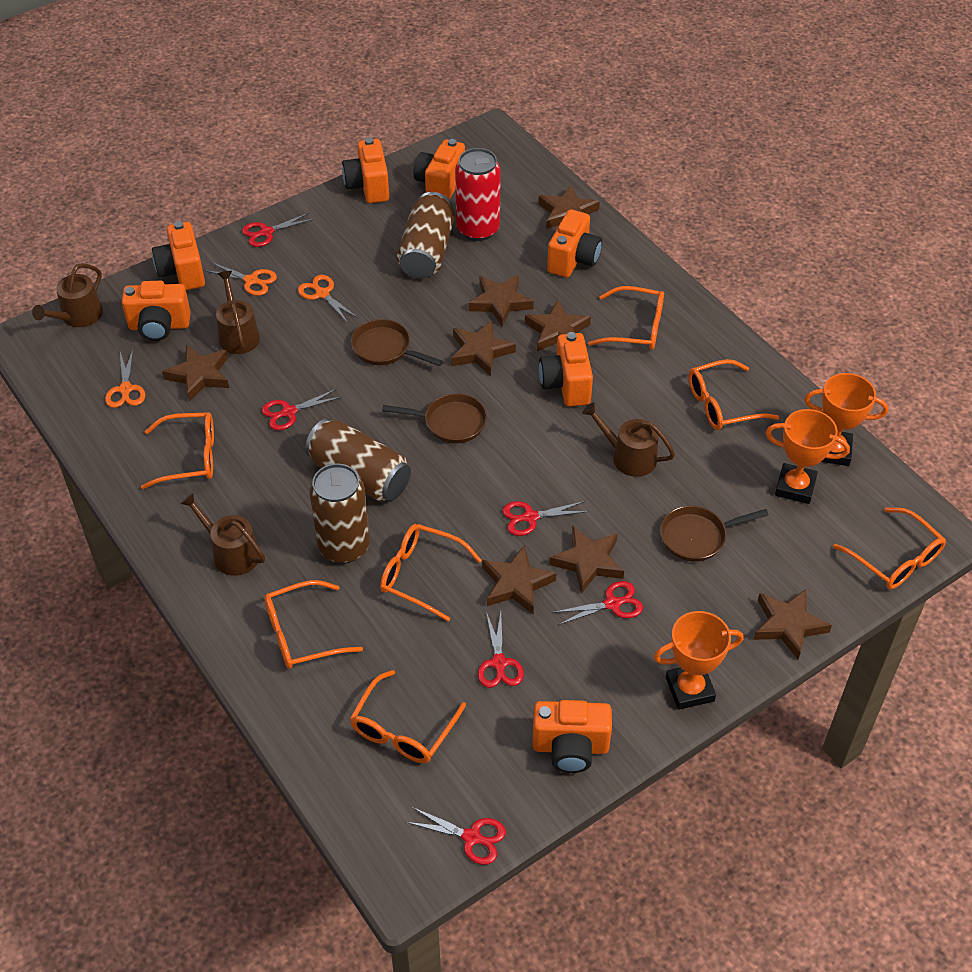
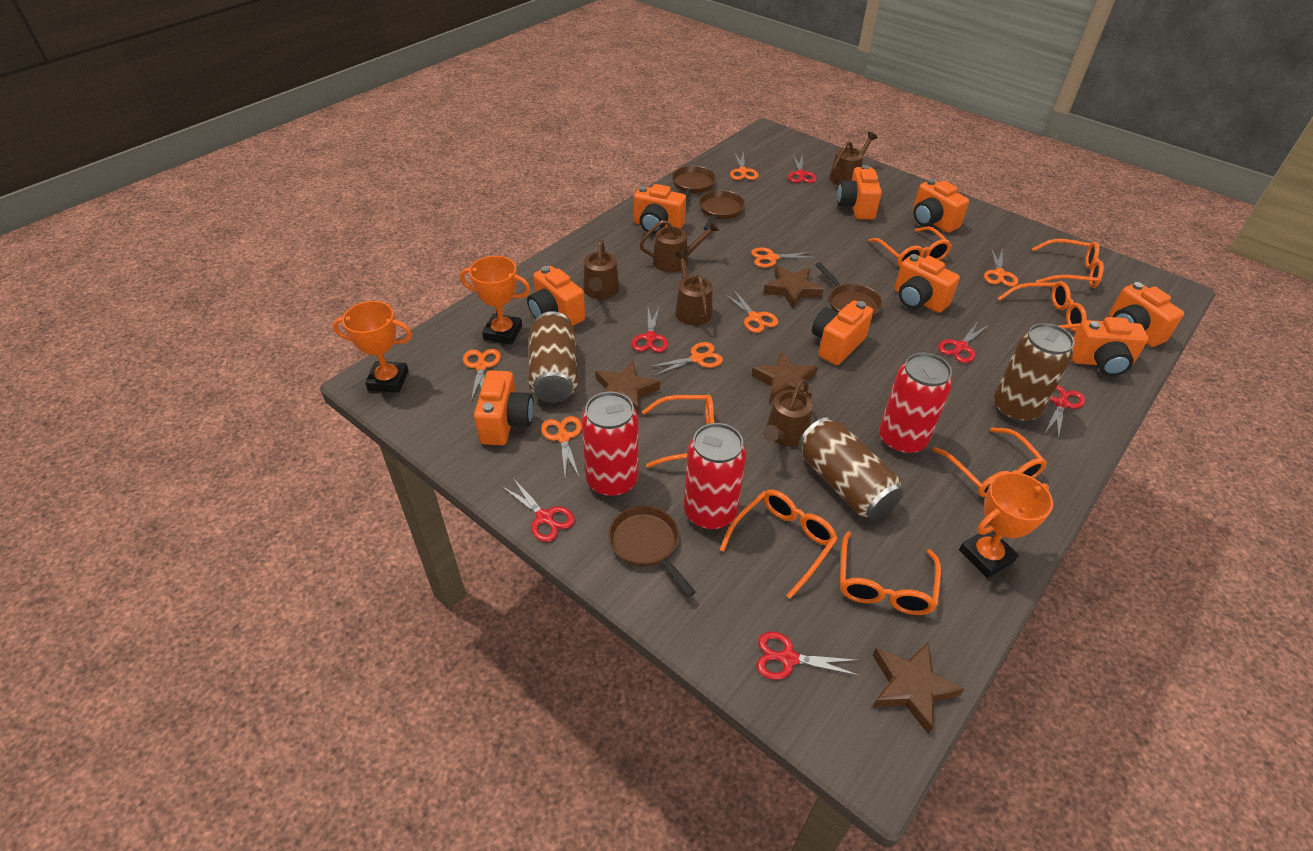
brown pan: [351,319,443,366] [382,393,487,443] [660,506,769,562] = 3 -> [608,506,696,597] [672,166,716,201] [699,190,745,230] [816,262,883,318] = 4
brown star: [162,345,229,402] [451,320,516,376] [468,275,534,326] [482,545,557,614] [525,300,591,351] [539,184,600,229] [549,526,624,594] [753,589,832,659] = 8 -> [595,361,660,415] [752,352,818,403] [763,265,824,308] [873,642,965,734] = 4
brown watering can: [32,263,103,327] [180,493,265,576] [216,271,260,354] [582,402,675,477] = 4 -> [583,239,619,299] [639,220,719,272] [675,251,712,325] [763,379,813,447] [829,132,878,185] = 5
orange camera: [122,281,191,341] [152,221,205,290] [342,137,389,203] [413,139,465,200] [533,700,612,773] [539,332,593,407] [547,209,602,277] = 7 -> [474,370,533,445] [527,266,585,326] [634,184,686,234] [812,300,873,365] [837,165,882,220] [894,254,960,313] [913,179,969,233] [1072,317,1149,376] [1109,282,1184,347] = 9
orange scissors: [105,349,145,408] [204,262,277,296] [298,275,358,323] = 3 -> [463,349,501,401] [541,416,582,477] [648,342,723,376] [723,289,778,333] [730,152,758,180] [751,247,817,268] [984,248,1018,287] = 7
red can: [455,148,501,241] = 1 -> [581,392,638,497] [684,423,747,530] [879,353,952,455] = 3

